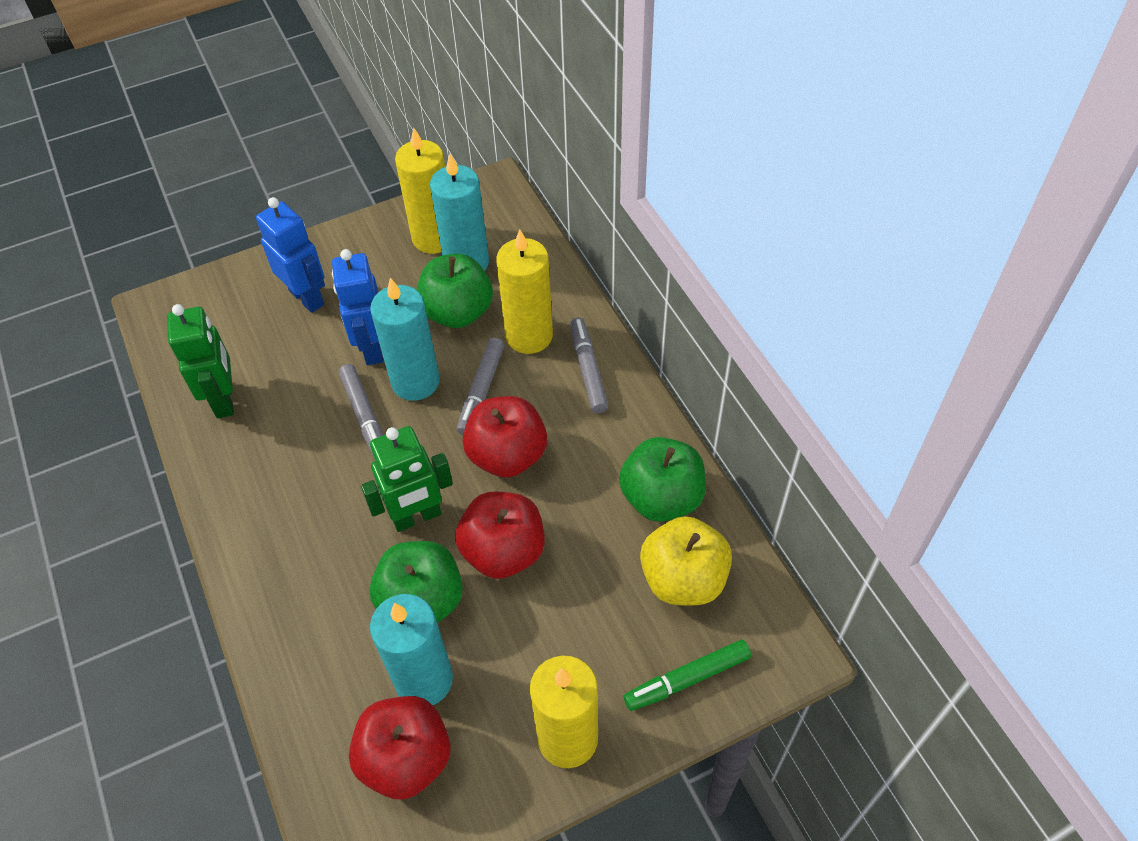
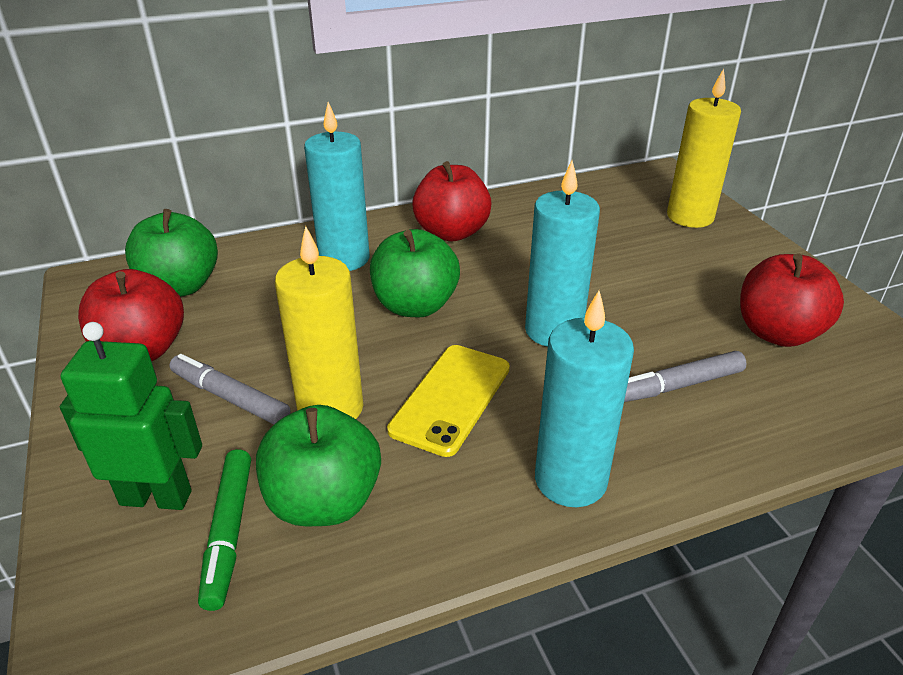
blue robot: [256,197,325,313] [332,249,383,365] = 2 -> none = 0
green robot: [167,304,234,418] [361,426,453,532] = 2 -> [60,322,202,510] = 1
grey marker: [339,364,383,457] [457,338,505,435] [570,317,608,413] = 3 -> [169,354,291,424] [624,351,747,402] = 2
yellow apple: [640,516,732,606] = 1 -> none = 0
yellow candle: [395,128,445,254] [496,229,553,354] [530,656,598,768] = 3 -> [275,226,363,419] [667,68,741,228] = 2
yellow phone: none = 0 -> [387,345,510,457] = 1

